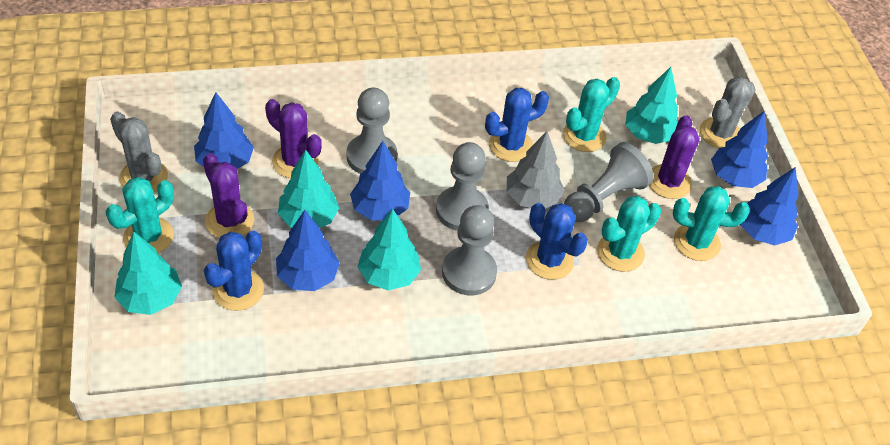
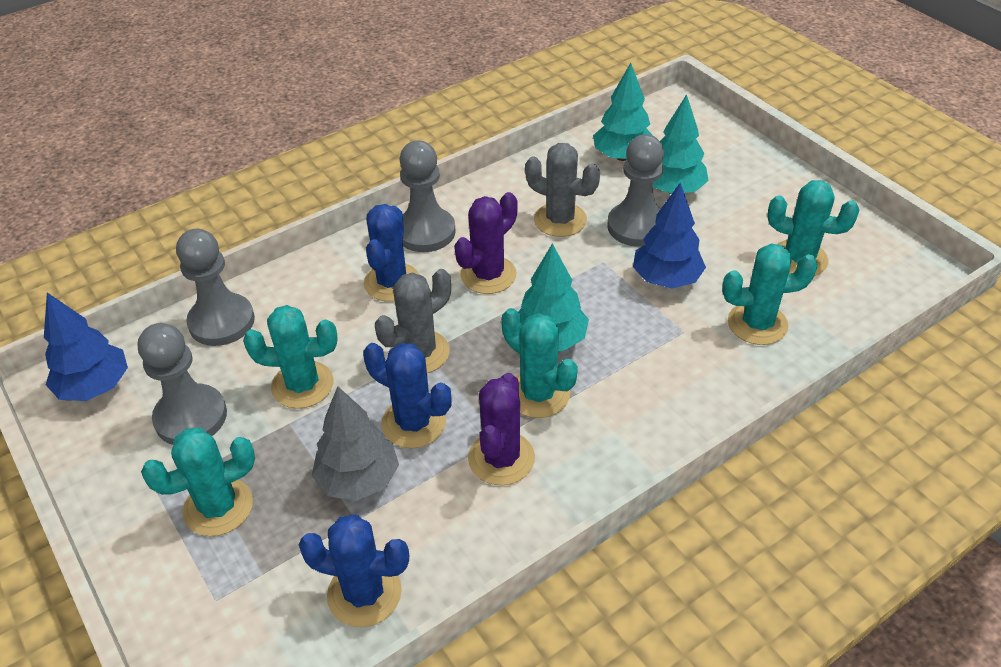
blue tree: [194,92,254,169] [276,210,340,291] [350,141,410,220] [711,111,768,188] [740,167,799,245] = 5 -> [44,293,128,401] [633,183,706,289] = 2
purple cactus: [203,153,254,238] [265,99,322,178] [649,115,699,199] = 3 -> [454,192,518,294] [468,373,535,485] = 2
turquoise cactus: [106,177,174,254] [563,77,620,152] [597,196,661,272] [673,186,750,261] = 4 -> [141,428,255,536] [243,305,338,409] [501,308,578,418] [722,243,818,345] [767,180,859,276] = 5
turquoise tree: [114,232,182,315] [278,150,339,228] [358,209,421,290] [625,67,678,144] = 4 -> [518,243,589,351] [593,63,653,161] [653,94,708,194] = 3

